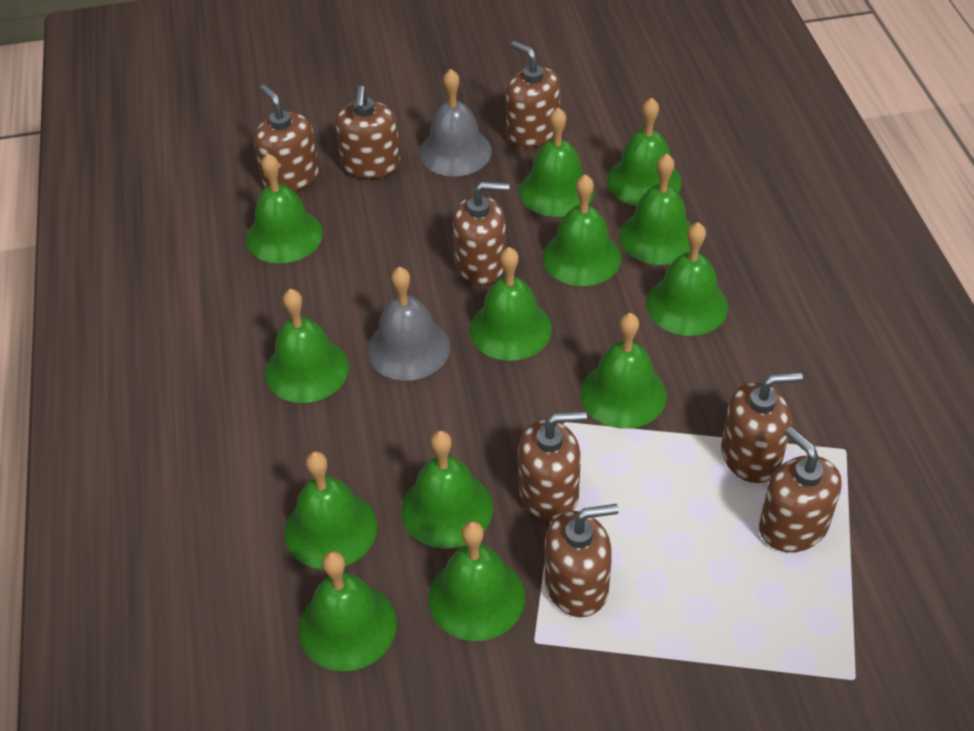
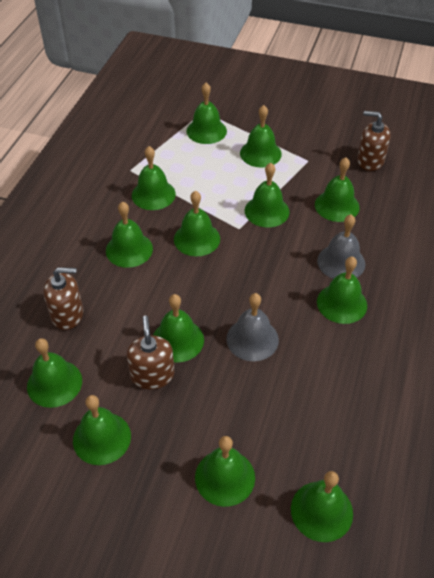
brown soap dispenser: [254,84,319,192] [335,86,400,179] [453,181,509,285] [506,41,560,147] [518,411,587,522] [545,504,619,617] [721,372,803,483] [759,427,842,552] = 8 -> [43,267,83,330] [127,316,174,390] [357,111,391,171] = 3

